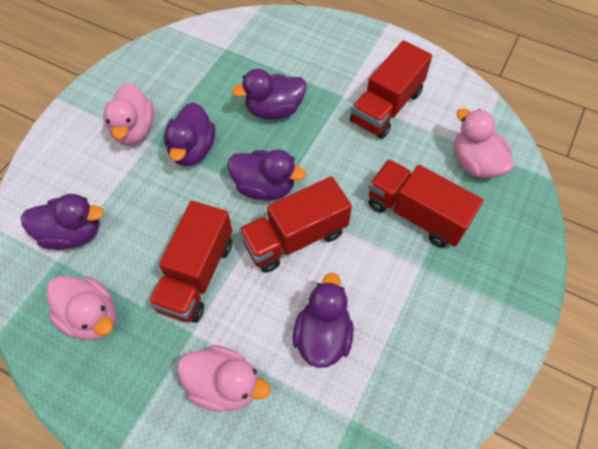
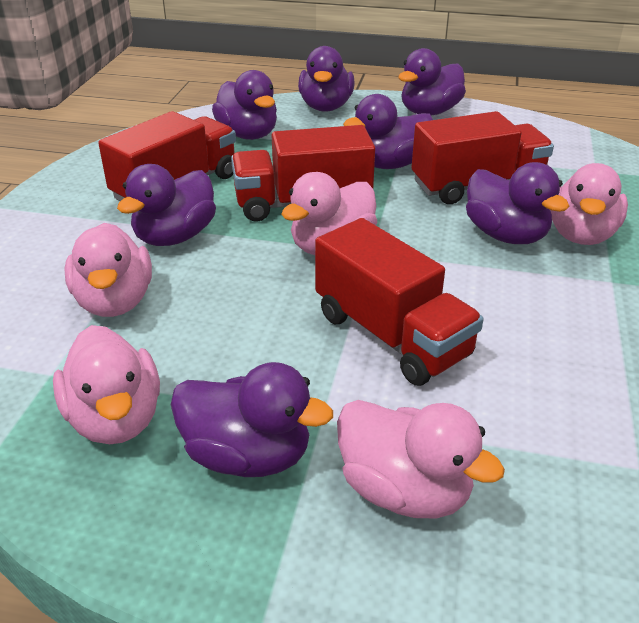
pink duck: [47,276,116,340] [104,83,154,145] [177,345,270,412] [454,108,514,178] = 4 -> [53,325,160,444] [64,223,152,317] [281,172,377,255] [337,400,505,518] [550,163,628,245] = 5
purple duck: [21,194,104,250] [164,102,215,166] [228,149,306,200] [232,69,306,119] [293,273,354,368] = 5 -> [117,164,216,246] [171,362,333,477] [212,70,277,140] [298,46,355,112] [343,94,433,169] [398,48,466,115] [466,162,570,244] = 7

